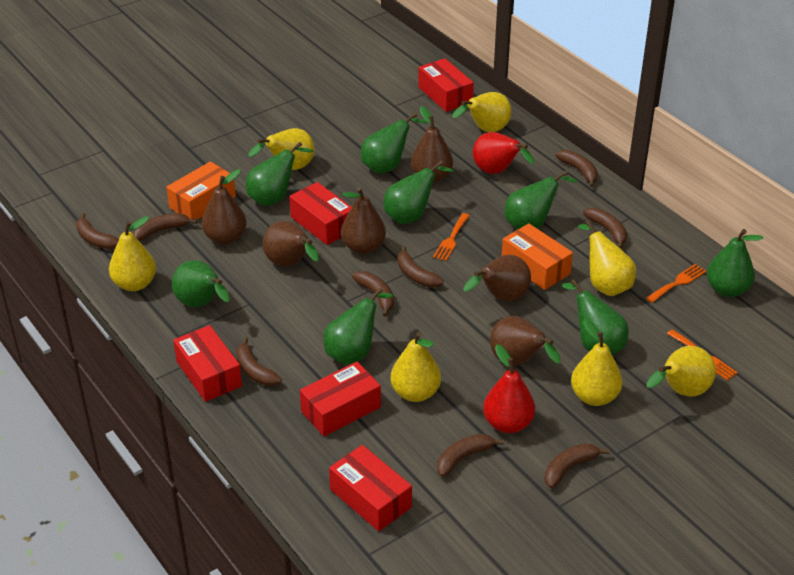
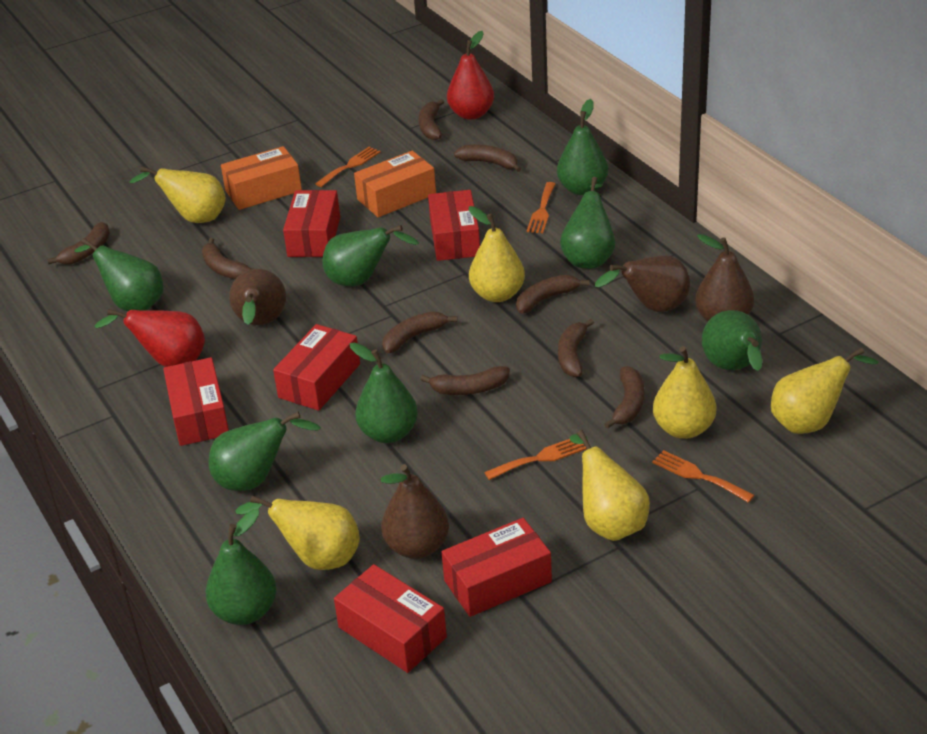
brown pear: [202,169,247,245] [263,221,319,267] [341,187,386,254] [411,106,453,183] [463,255,531,302] [490,316,560,365] = 6 -> [229,269,286,325] [380,464,449,559] [595,255,690,312] [695,234,754,321] = 4
orange fork: [433,213,470,261] [646,264,706,303] [667,329,738,381] = 3 -> [315,147,380,187] [484,439,587,480] [527,182,556,233] [652,450,755,503] = 4
red box: [173,325,242,402] [289,182,352,245] [300,362,381,436] [329,445,412,531] [418,58,474,112] = 5 -> [163,357,229,446] [273,324,360,411] [283,190,340,257] [334,564,447,673] [428,190,480,261] [442,518,552,617] = 6
yellow pear: [109,216,156,291] [248,128,315,170] [390,332,441,402] [452,92,511,132] [571,319,623,406] [578,220,636,296] [646,346,716,397] = 7 -> [129,166,226,223] [235,496,360,570] [469,206,525,302] [569,430,650,541] [653,346,716,439] [771,347,878,434] = 6

